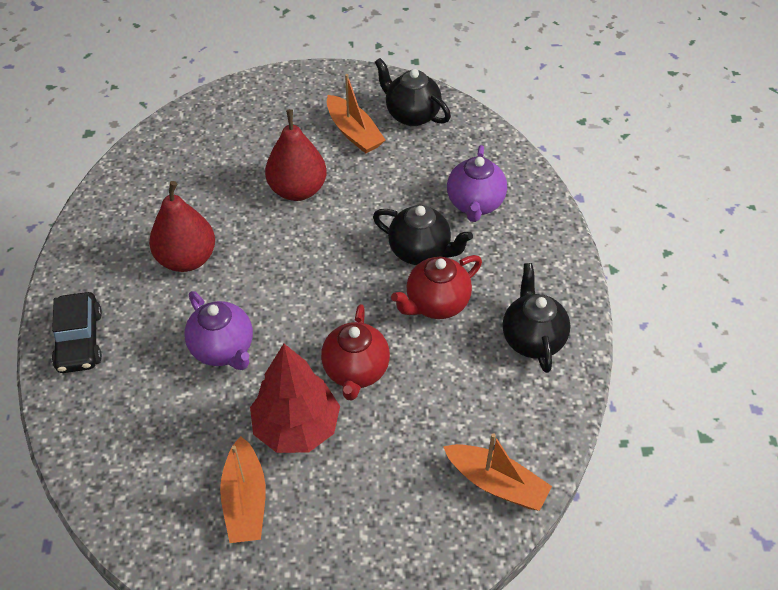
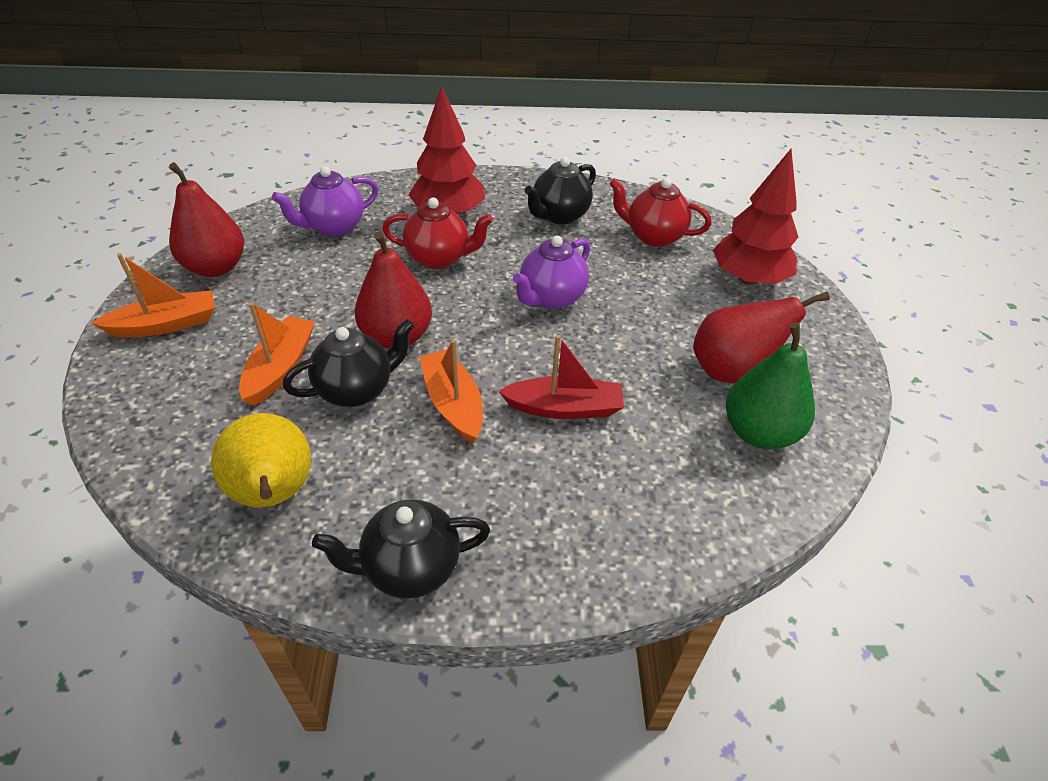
black car: [52,292,102,373] = 1 -> none = 0
green pear: none = 0 -> [726,323,815,449] = 1
red boat: none = 0 -> [498,335,624,419] = 1
red pear: [149,181,215,272] [265,109,327,201] = 2 -> [169,162,244,277] [355,232,432,349] [693,292,830,383] = 3
red tree: [250,344,340,453] = 1 -> [409,86,485,214] [713,149,798,285] = 2
yellow pear: none = 0 -> [211,413,311,507] = 1

